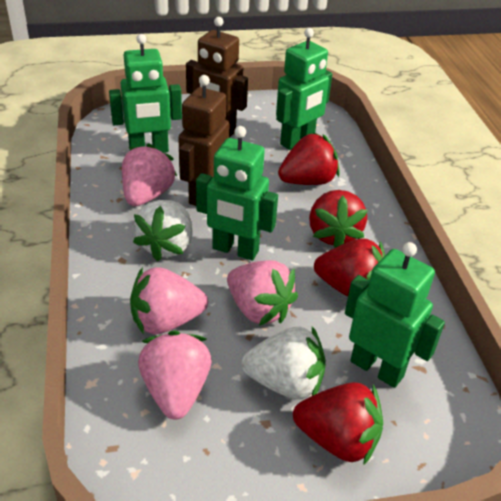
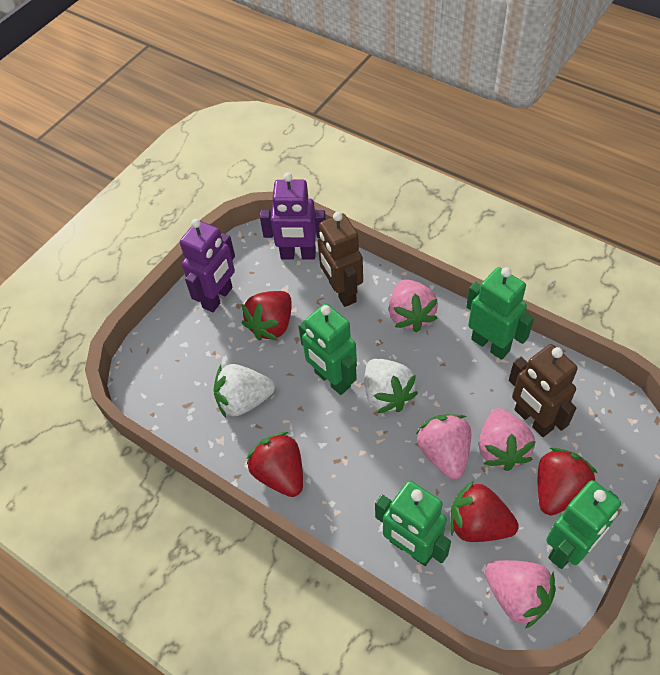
purple robot: none = 0 -> [180,219,235,312] [260,173,326,260] = 2

